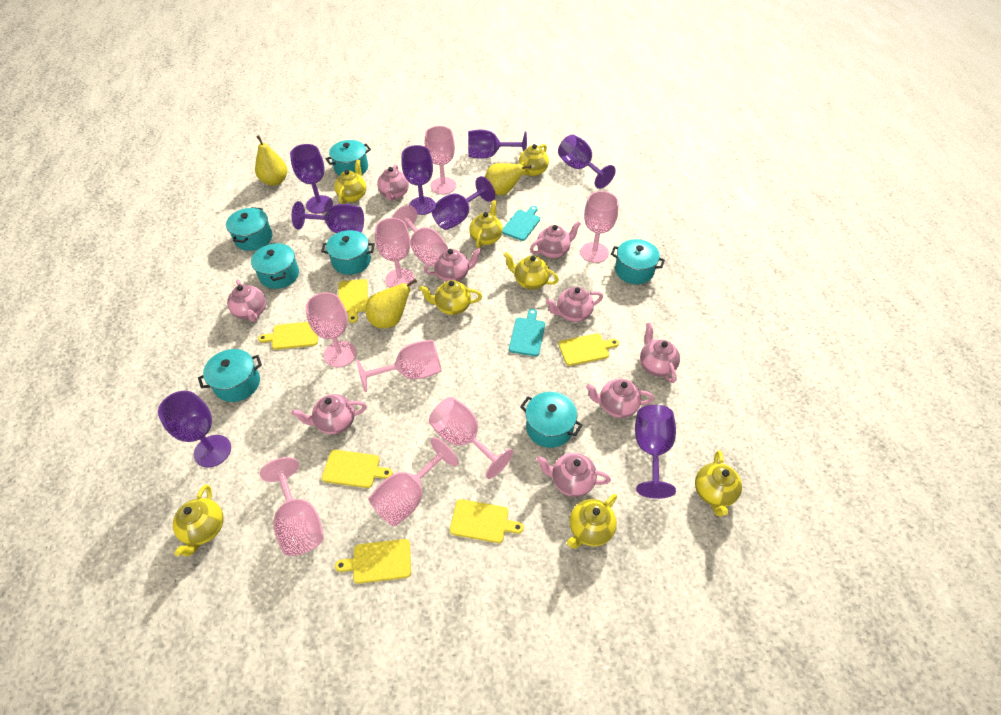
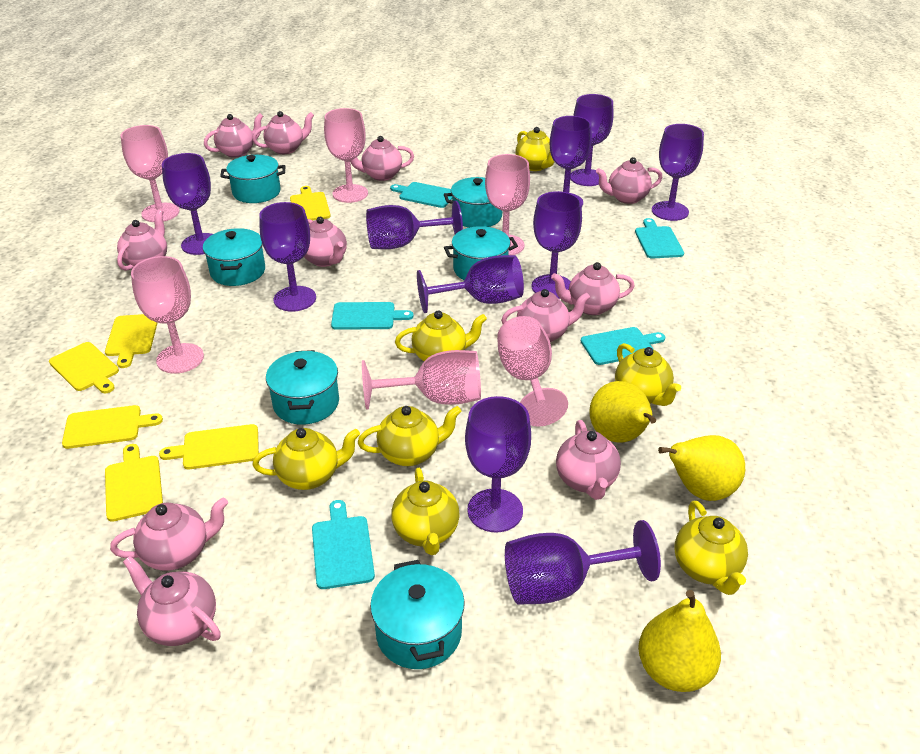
pink goblet: [260,457,324,556] [305,292,356,367] [356,340,441,392] [368,437,459,527] [375,218,415,288] [392,205,448,266] [425,126,456,194] [429,397,513,479] [580,191,618,263] = 9 -> [121,125,179,222] [131,256,204,374] [324,108,368,203] [362,350,481,410] [485,154,530,255] [497,316,568,427] = 6
pink teapot: [227,279,266,322] [292,394,367,434] [377,164,409,201] [424,248,481,282] [530,221,581,258] [536,453,611,497] [546,287,603,322] [586,379,654,418] [640,323,680,383] = 9 -> [110,497,228,571] [117,209,167,271] [123,556,221,646] [204,113,263,158] [252,111,314,154] [304,217,347,267] [350,136,414,181] [501,289,590,342] [551,262,635,315] [556,420,621,500] [596,157,663,204] = 11
purple goblet: [158,391,231,467] [290,144,333,214] [292,201,364,233] [401,145,435,215] [431,176,495,230] [468,130,527,159] [558,134,616,189] [635,405,676,499] = 8 -> [162,153,213,255] [259,202,316,312] [366,201,463,249] [417,255,524,313] [465,396,531,532] [505,520,661,605] [531,191,582,299] [550,116,592,206] [570,94,613,186] [652,124,704,221] = 10
turquoise cutting board: [502,206,540,241] [509,309,545,356] = 2 -> [312,500,375,589] [331,302,414,330] [390,182,452,208] [581,327,665,365] [635,218,684,259] = 5
turquoise pot: [198,349,262,402] [226,207,272,251] [251,243,299,289] [321,230,375,275] [325,140,371,176] [520,392,583,448] [611,239,665,284] = 7 -> [203,228,265,286] [220,155,285,203] [266,350,339,425] [370,560,465,669] [444,177,502,228] [444,226,518,280] = 6
yellow teapot: [173,484,224,556] [334,160,366,204] [419,280,482,315] [470,200,503,248] [504,252,559,290] [519,144,549,176] [567,494,617,549] [695,450,742,517] = 8 -> [252,428,360,490] [358,406,461,466] [391,468,460,555] [395,310,487,361] [516,127,554,171] [615,343,681,406] [675,501,748,595] = 7

